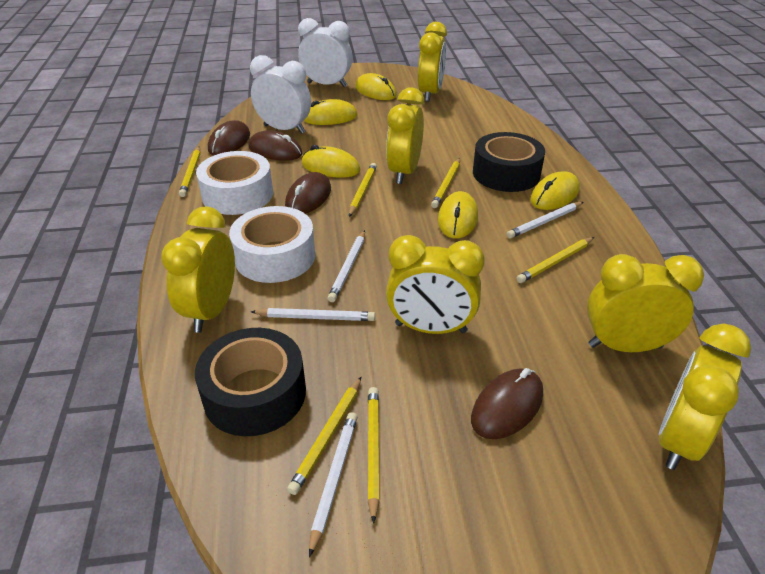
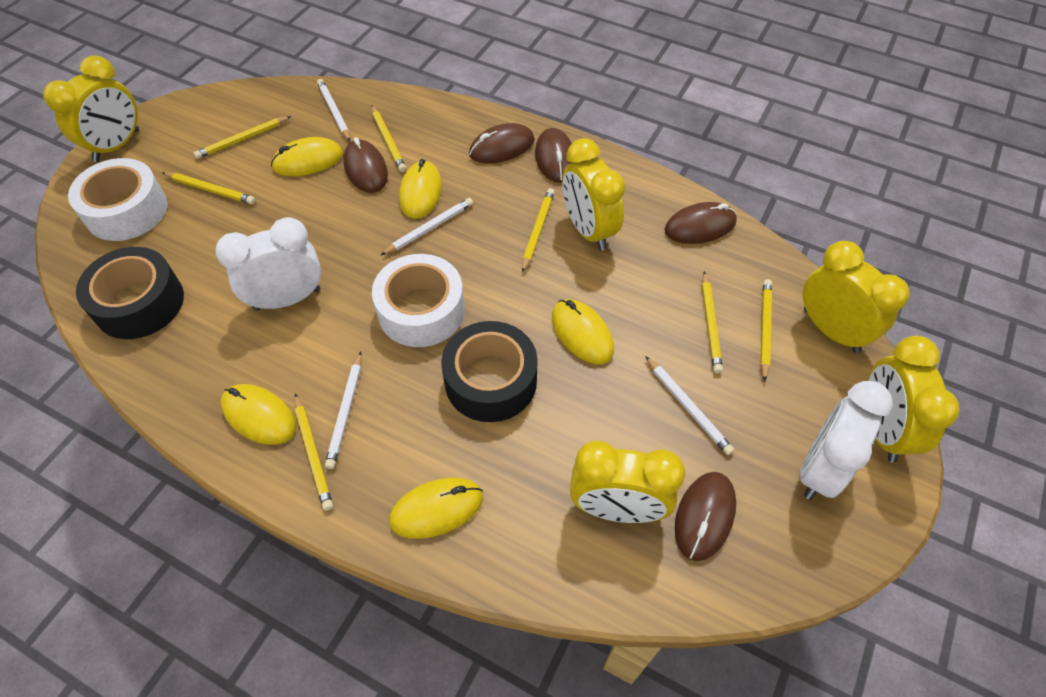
brown mouse: [208,120,250,155] [248,130,302,161] [285,172,331,214] [471,368,543,439] = 4 -> [343,137,388,193] [469,123,535,163] [535,128,572,183] [664,202,737,244] [675,472,736,561] = 5
yellow clock: [161,206,235,333] [386,88,424,184] [386,235,485,334] [418,22,447,102] [587,254,704,352] [659,324,751,470] = 6 -> [43,55,139,162] [562,138,625,251] [570,441,685,523] [803,241,910,353] [868,336,960,463] = 5
yellow pencil: [179,147,200,197] [287,377,361,495] [349,163,377,217] [368,387,380,524] [431,158,460,208] [516,237,594,283] = 6 -> [162,172,255,204] [194,116,291,159] [294,393,333,511] [371,106,406,172] [522,188,555,273] [702,271,723,374] [760,279,772,382] = 7

